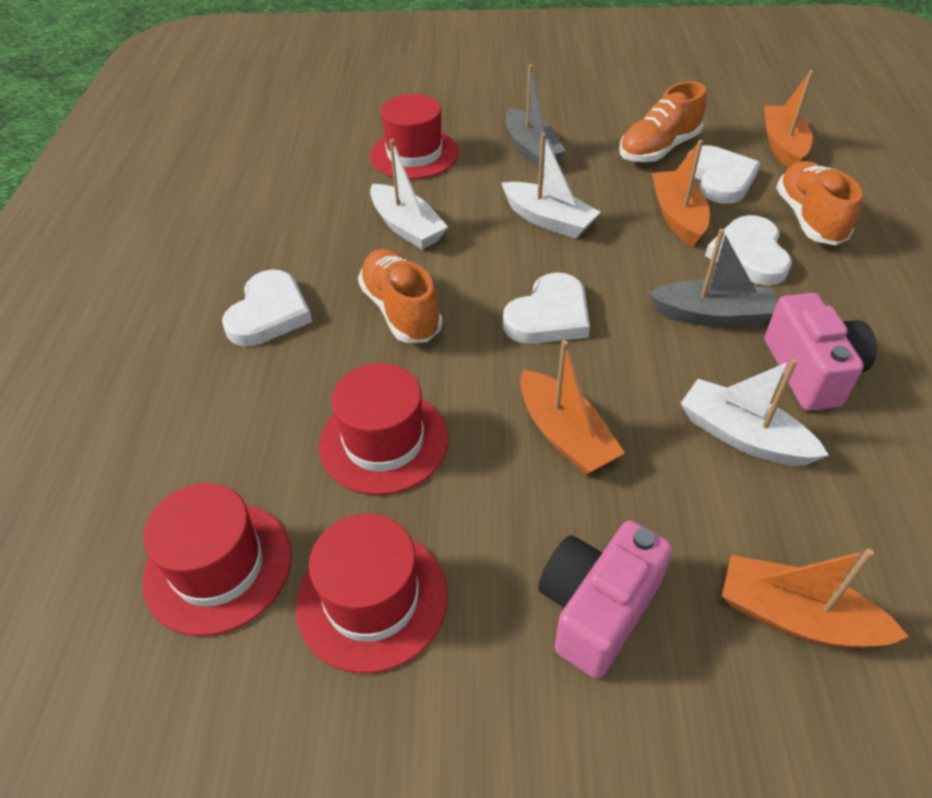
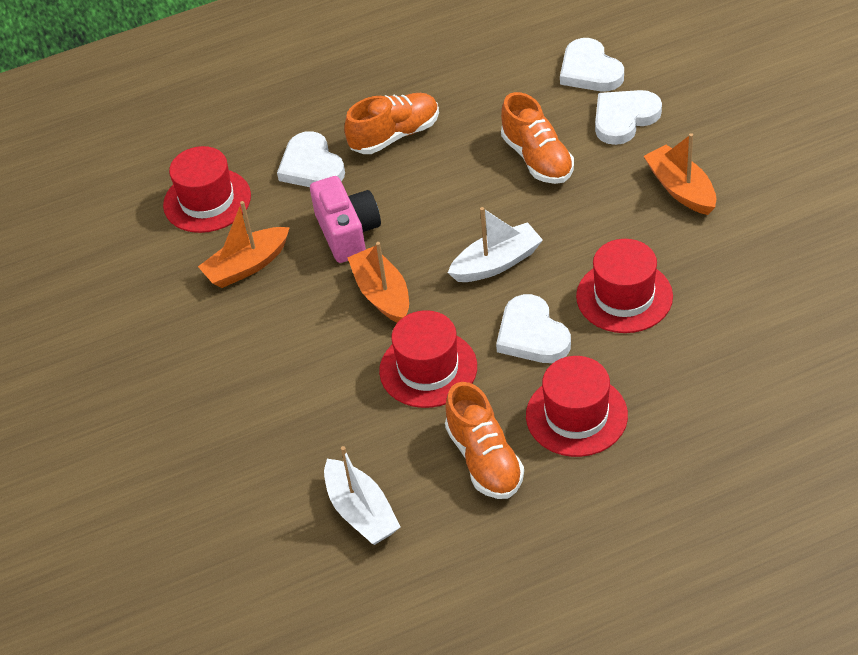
grey boat: [506,64,566,168] [648,229,777,327] = 2 -> none = 0
orange boat: [520,340,625,475] [652,140,710,246] [722,549,909,648] [764,70,814,168] = 4 -> [198,201,290,288] [347,242,409,323] [644,133,716,215] = 3
pink camera: [538,520,673,679] [765,293,877,411] = 2 -> [310,176,381,263] = 1
white boat: [370,139,448,250] [501,133,600,239] [680,359,829,466] = 3 -> [324,446,401,545] [448,207,543,282] = 2

